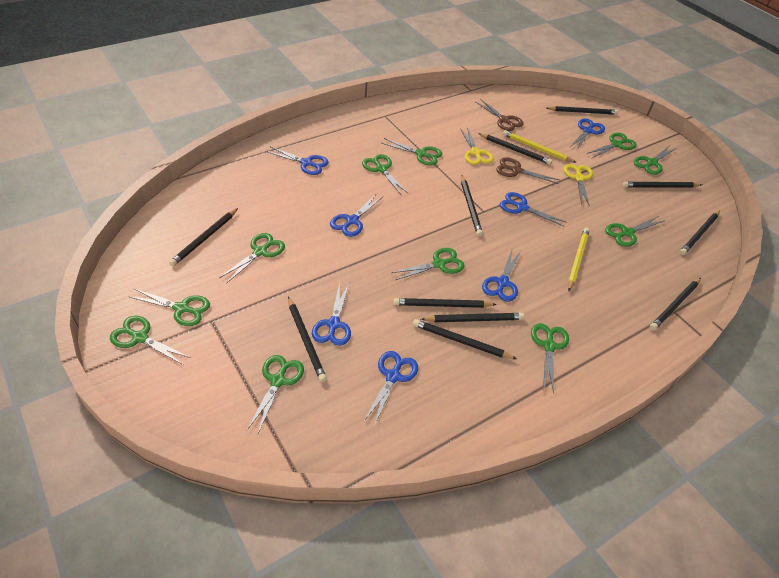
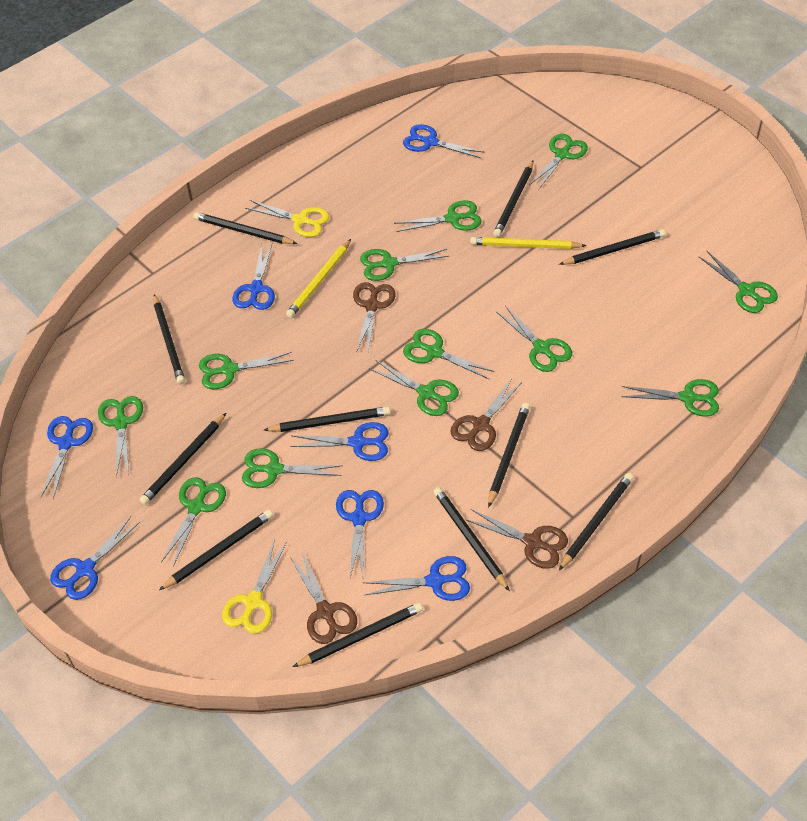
brown scissors: [476,99,524,131] [496,158,560,184] = 2 -> [290,552,357,644] [353,282,396,352] [450,378,522,451] [466,509,568,569] = 4
green scissors: [110,316,191,365] [128,289,210,326] [219,233,285,284] [247,355,304,434] [362,154,409,194] [381,138,442,166] [391,248,465,280] [531,323,569,394] [587,133,637,158] [605,216,663,247] [634,146,677,175] = 11 -> [98,396,143,477] [161,477,226,566] [199,352,294,389] [242,448,342,488] [360,249,449,281] [369,360,459,416] [394,200,482,232] [403,329,494,379] [497,306,572,372] [529,134,588,190] [622,379,719,417] [699,251,778,313] = 12

